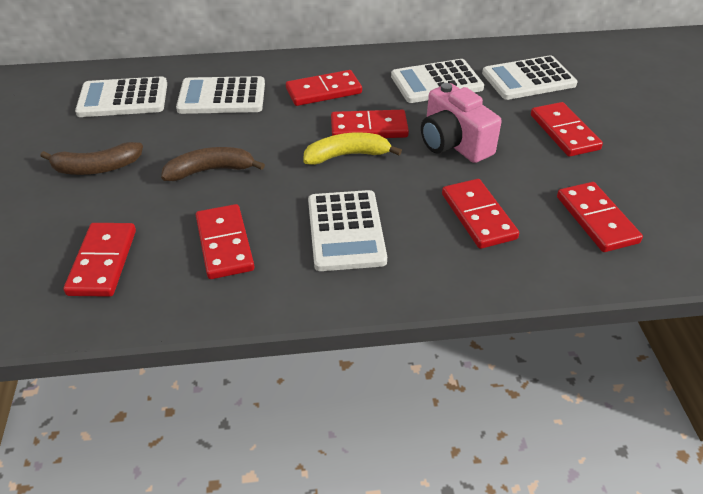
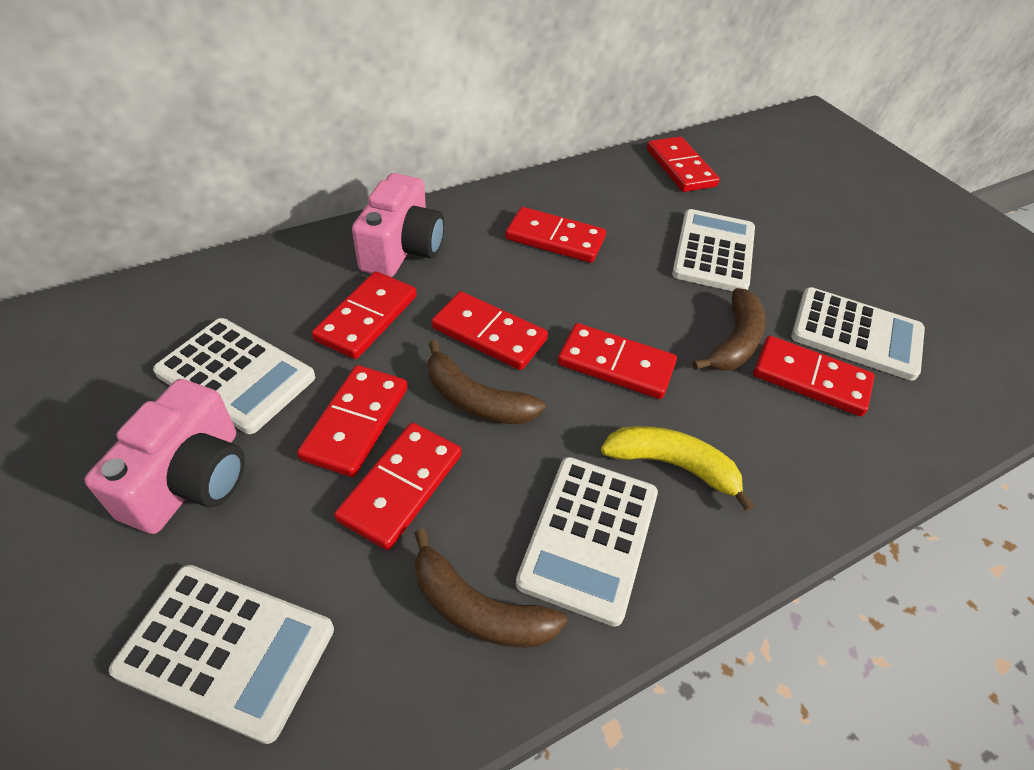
brown banana: [41,142,143,175] [161,147,265,181] = 2 -> [414,528,567,648] [428,340,546,424] [693,288,765,371] = 3
pink camera: [421,83,502,163] = 1 -> [85,379,245,534] [352,173,444,277] = 2
red domino: [64,223,136,297] [196,204,254,279] [286,70,362,106] [331,110,409,138] [442,179,519,249] [531,102,603,157] [557,182,643,252] = 7 -> [297,365,407,477] [312,271,417,359] [334,423,461,550] [432,291,548,370] [505,207,606,263] [557,323,677,399] [647,137,720,192] [753,336,875,416] = 8

